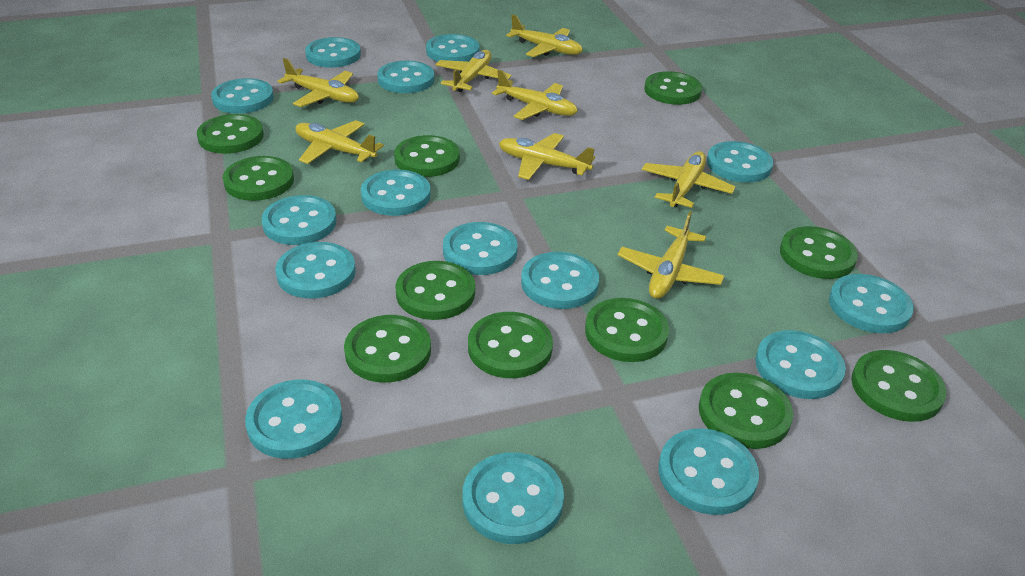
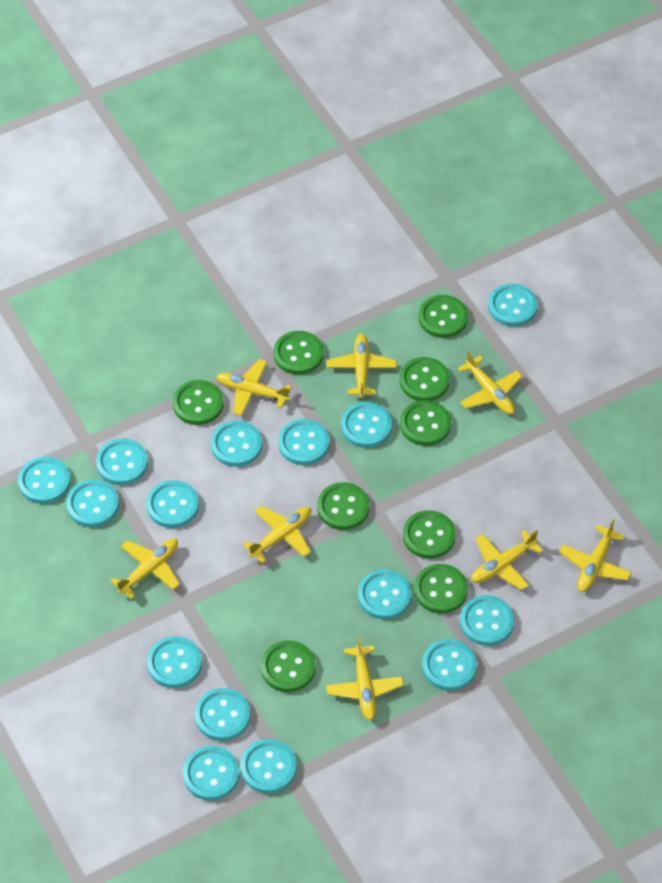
green button: [197,114,264,154] [223,156,294,201] [344,315,431,383] [394,135,460,177] [396,261,475,320] [468,312,553,378] [585,298,669,362] [644,71,702,105] [699,373,793,449] [780,226,858,279] [851,350,947,422] = 11 -> [173,380,224,425] [261,640,316,692] [274,331,323,375] [317,482,369,530] [399,357,450,401] [400,400,451,446] [403,510,456,559] [414,564,468,614] [418,295,468,338] = 9

